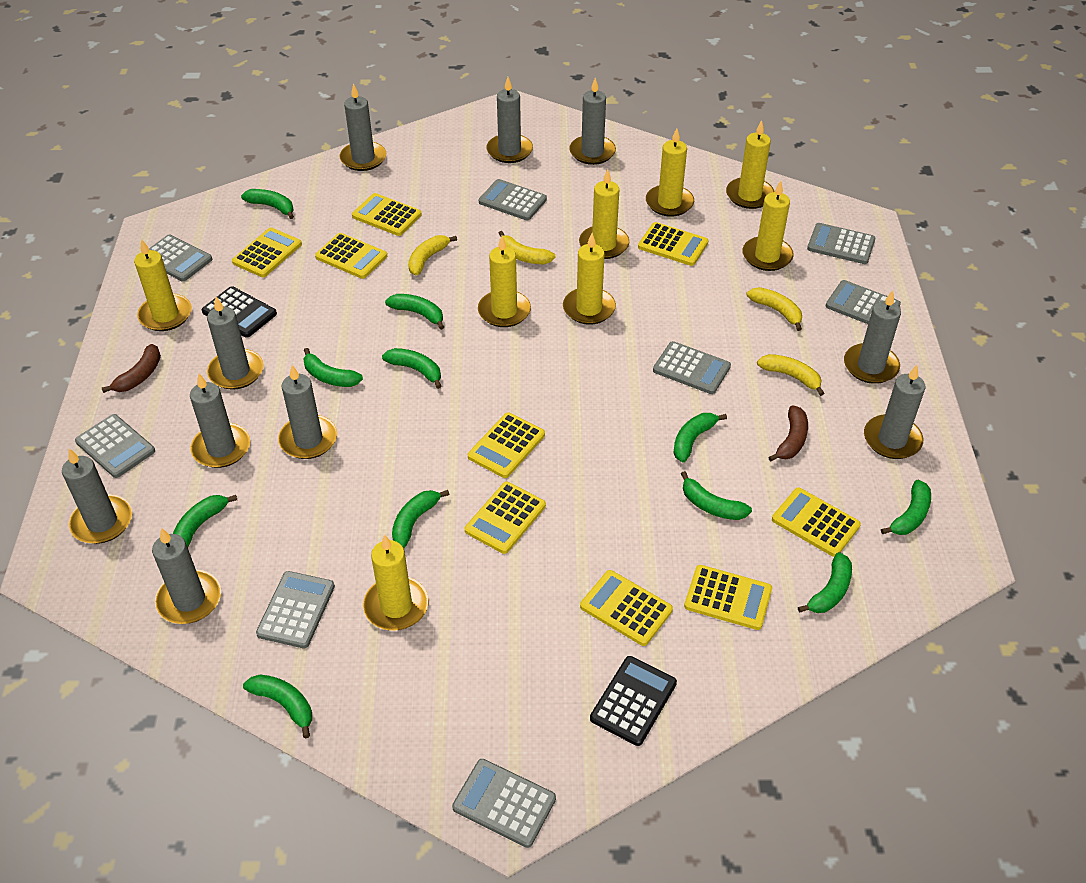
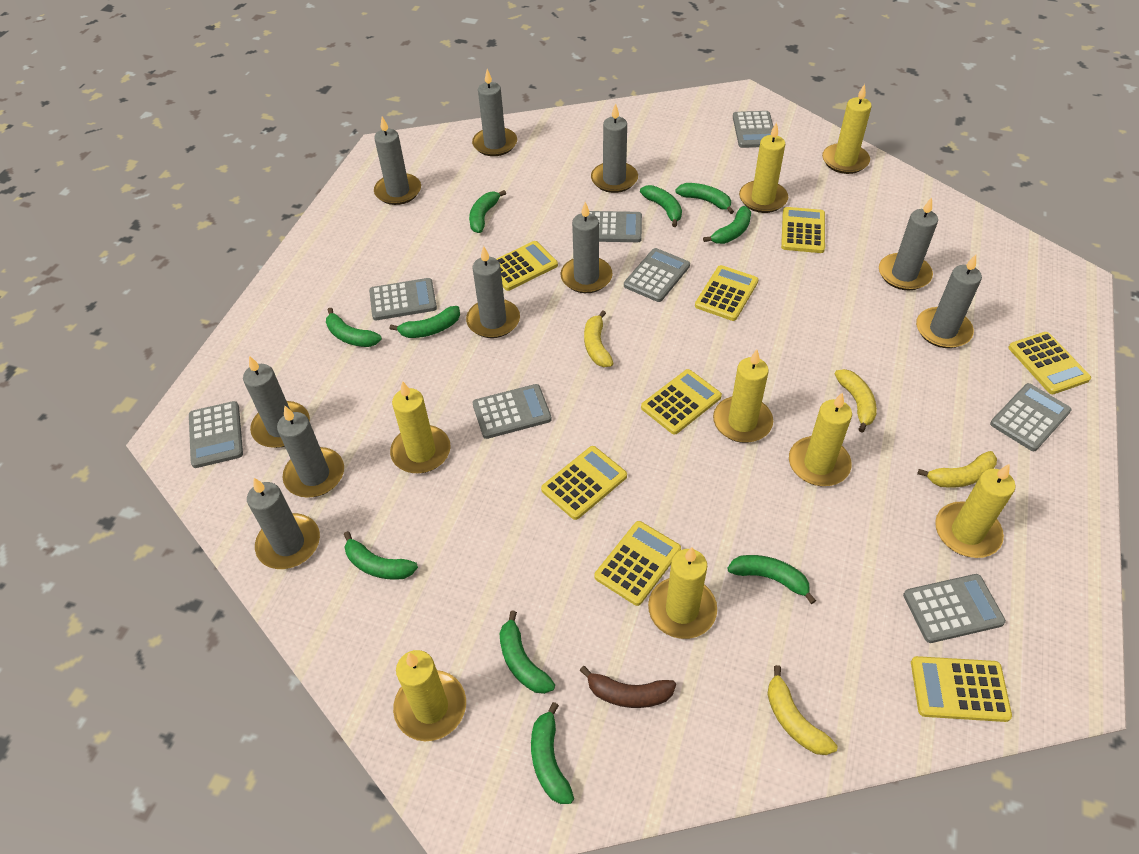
black calculator: [202,286,277,338] [590,656,677,746] = 2 -> none = 0
brown banana: [102,344,161,393] [768,405,808,461] = 2 -> [580,666,676,708] = 1
green banana: [173,495,237,547] [241,189,294,219] [243,675,312,738] [303,348,363,387] [382,348,441,389] [385,294,444,330] [392,490,449,548] [673,413,727,462] [681,471,752,520] [798,552,852,613] [881,480,931,535] = 11 -> [326,308,382,347] [344,531,418,580] [390,306,460,338] [469,190,506,233] [499,610,555,694] [531,702,574,804] [640,185,682,227] [675,183,734,214] [703,206,751,244] [727,555,816,604] = 10
yellow calculator: [232,227,302,277] [315,233,387,279] [352,193,422,236] [465,482,546,554] [468,412,545,478] [580,570,673,646] [638,222,708,266] [684,565,772,630] [772,488,861,557] = 9 -> [497,241,558,291] [541,446,627,520] [594,521,681,606] [641,369,722,435] [695,265,759,321] [781,207,825,253] [911,656,1012,722] [1008,332,1091,394] = 8

